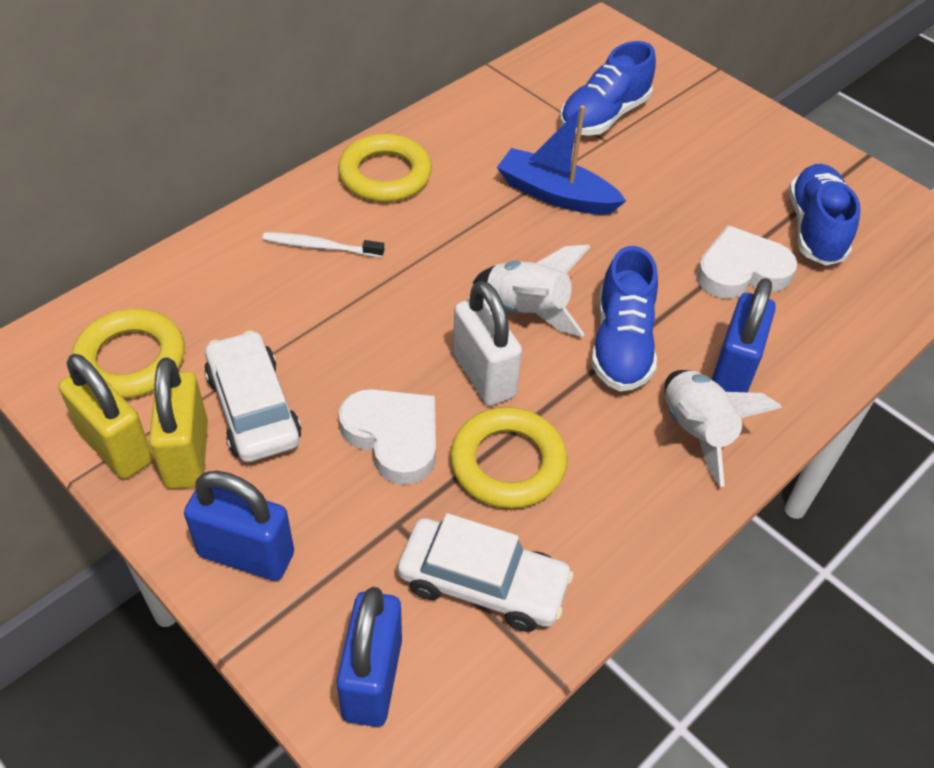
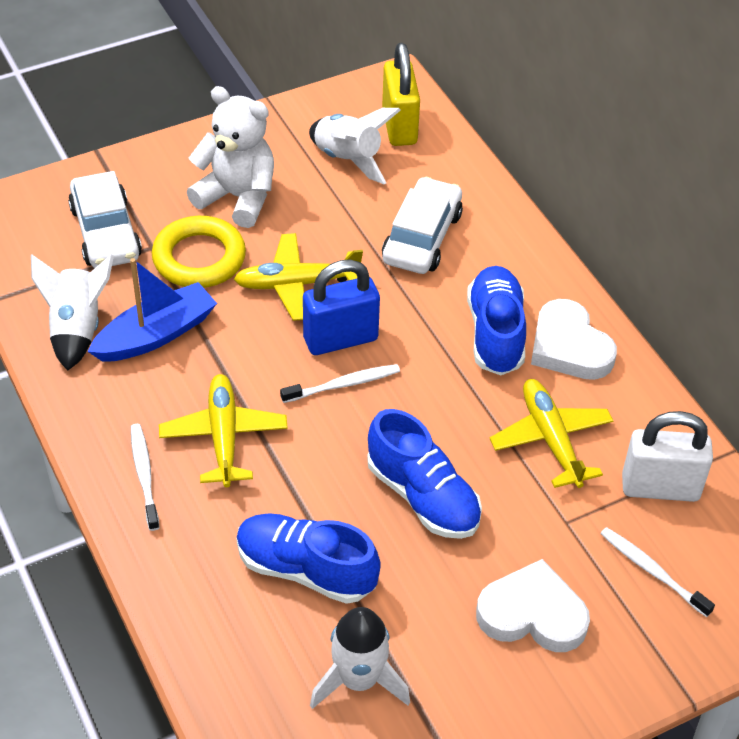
blue padlock: [184,471,294,581] [336,587,402,727] [712,278,776,392] = 3 -> [303,259,380,355] = 1
white rocket: [473,245,590,337] [665,370,782,487] = 2 -> [31,254,114,371] [309,108,401,184] [310,607,410,709] = 3
white teddy bear: none = 0 -> [187,86,274,228] = 1
white toothbrush: [263,232,384,258] = 1 -> [131,424,160,531] [280,364,400,403] [600,527,715,617] = 3
yellow padlock: [59,354,153,479] [149,357,208,489] = 2 -> [382,43,420,146] = 1
yellow plane: none = 0 -> [159,374,288,487] [234,233,363,321] [490,379,614,488] = 3
yellow ring: [71,309,185,399] [338,134,432,202] [450,407,567,509] = 3 -> [152,216,246,288] = 1

